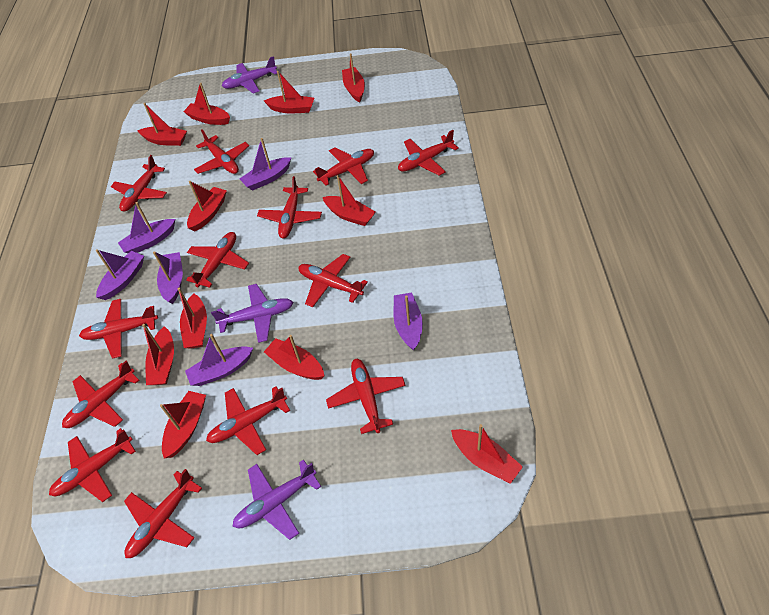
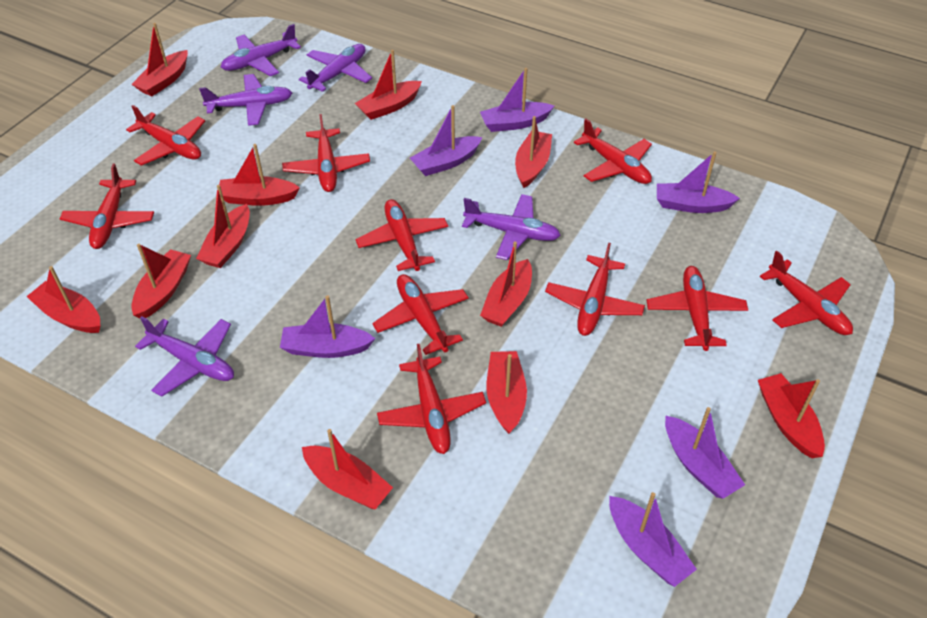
purple plane: [211,284,293,343] [222,56,277,94] [232,460,321,540] = 3 -> [135,316,234,397] [199,74,292,126] [221,24,301,76] [299,44,372,92] [462,194,561,260] = 5
red plane: [49,428,136,502] [62,361,139,428] [79,299,158,359] [111,155,167,211] [124,469,202,558] [186,232,249,288] [194,129,249,174] [206,386,290,455] [257,176,322,238] [298,254,368,307] [313,147,374,185] [326,359,406,434] [398,130,459,176] = 13 -> [60,164,154,249] [126,105,205,166] [282,114,370,192] [356,199,448,271] [372,274,469,355] [377,344,486,454] [545,243,645,336] [574,119,652,184] [647,266,748,351] [760,251,853,335] = 10

